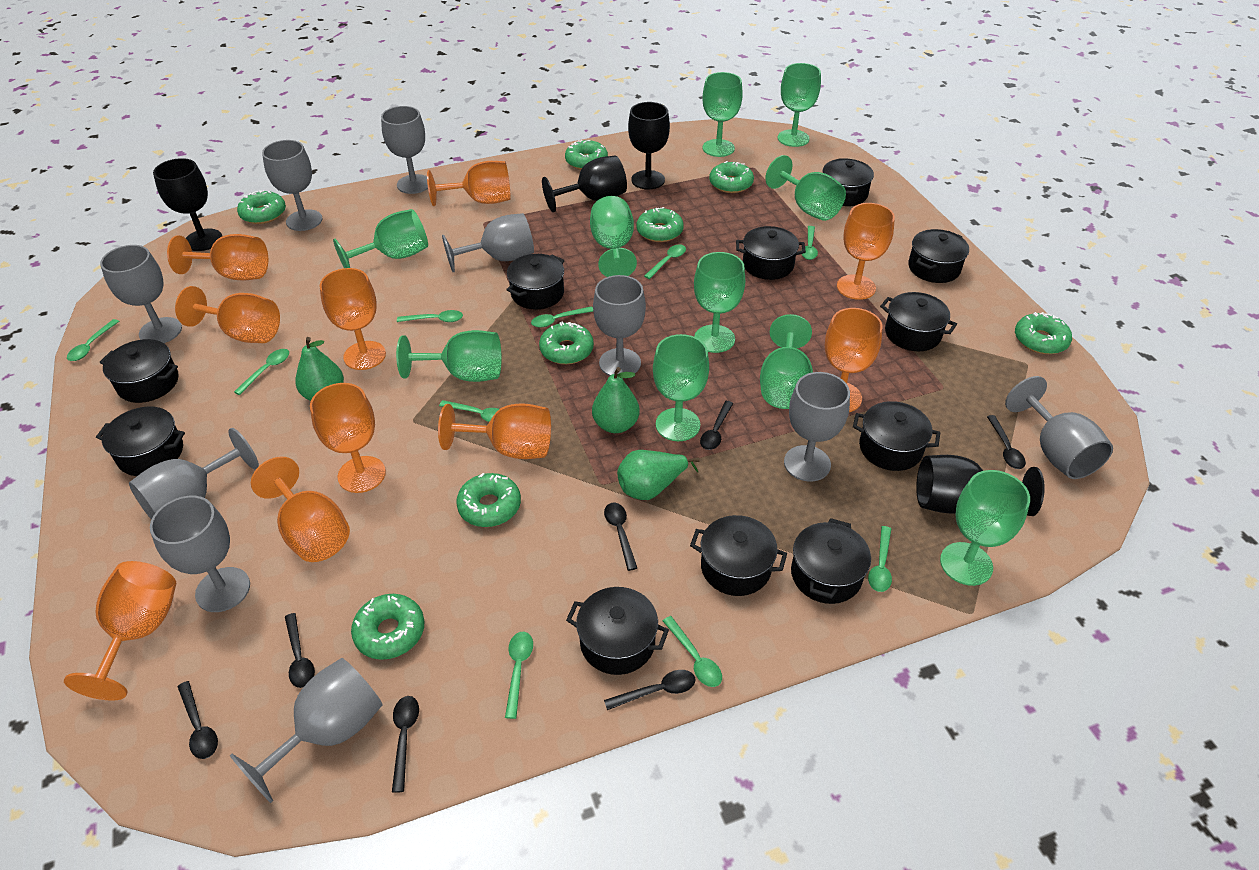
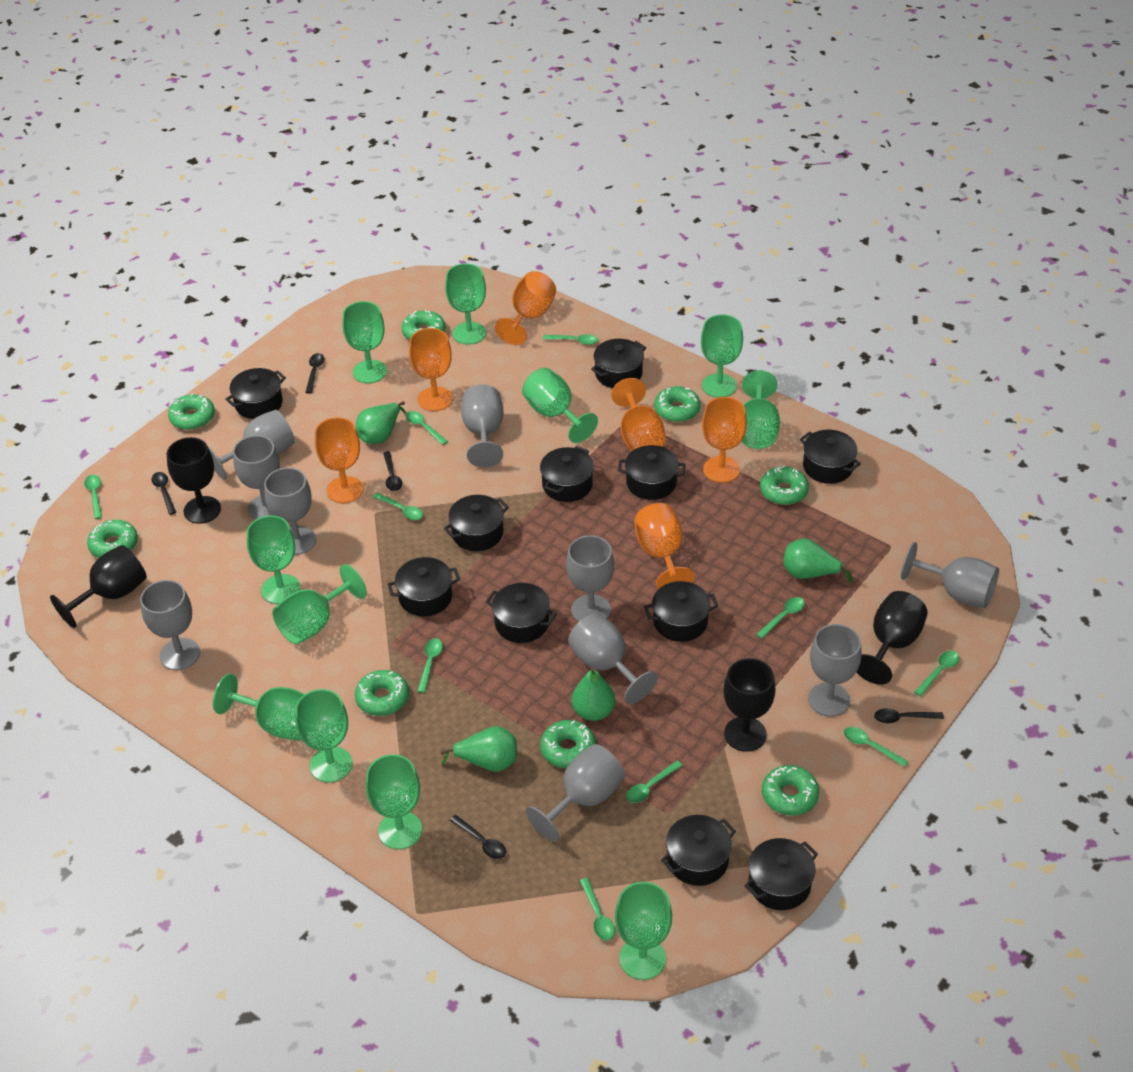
black spoon: [178,681,218,759] [285,613,315,688] [392,696,419,793] [604,503,637,571] [604,670,696,710] [700,401,733,450] [987,415,1026,469] = 7 -> [151,472,176,515] [305,353,325,394] [383,451,402,491] [450,815,506,859] [874,708,944,723] = 5
green goblet: [333,209,428,268] [396,330,502,382] [590,196,637,277] [653,334,709,441] [694,252,745,353] [703,72,743,157] [760,314,813,409] [765,155,846,221] [777,63,821,147] [940,470,1030,586] = 10 -> [213,674,305,741] [247,516,300,604] [272,564,367,644] [295,689,352,782] [342,301,387,383] [366,754,422,849] [445,264,486,344] [522,368,598,443] [615,882,672,980] [701,314,743,398] [741,370,780,449] = 11
green pear: [295,337,344,401] [592,367,640,433] [617,450,700,500] = 3 -> [356,401,406,444] [440,726,517,772] [571,667,615,721] [783,538,853,583] = 4
orange goblet: [64,561,176,701] [167,234,268,280] [175,286,280,343] [251,457,350,562] [310,383,386,493] [320,268,386,370] [427,161,511,206] [438,404,551,459] [825,308,882,412] [837,203,895,300] = 10 -> [315,417,363,503] [409,328,453,411] [495,271,556,345] [611,378,666,452] [634,503,694,589] [702,397,747,483] = 6

